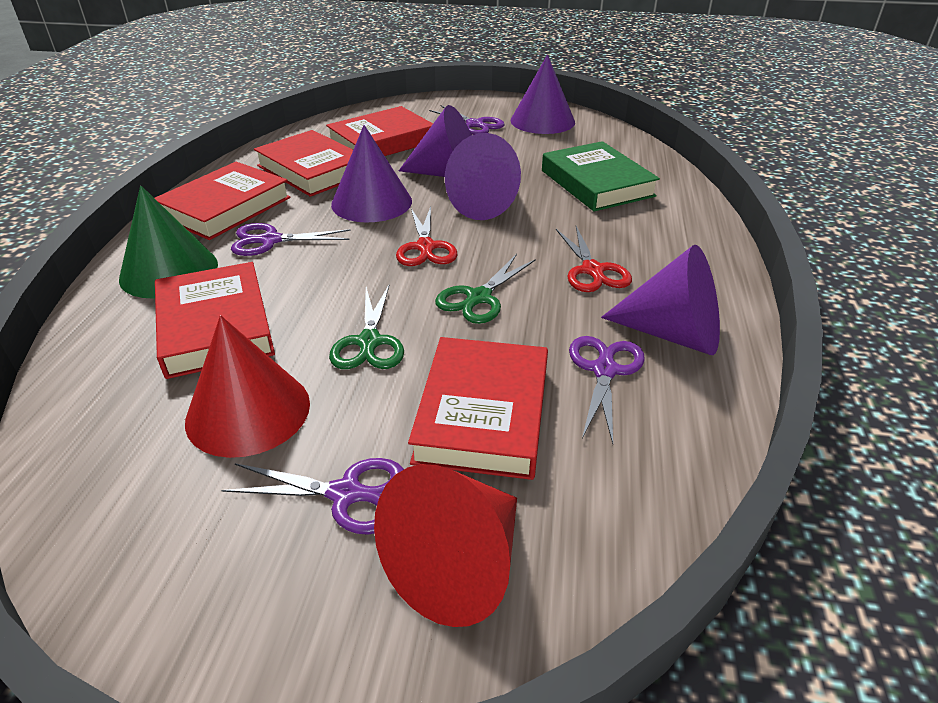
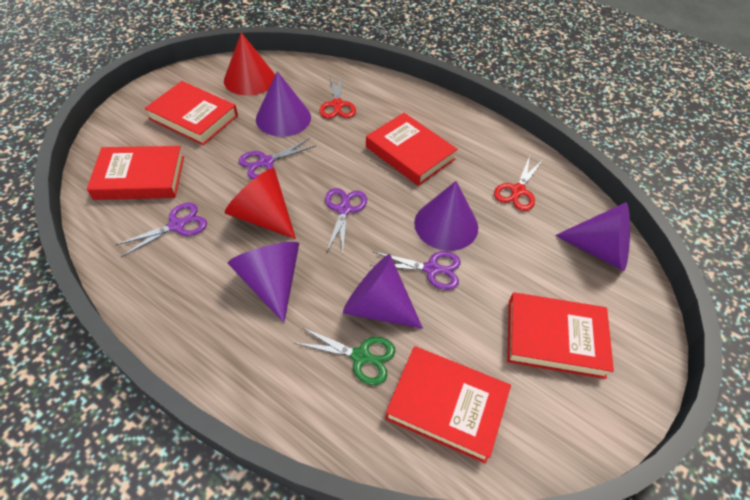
green book: [542,141,660,211] = 1 -> none = 0
green cone: [119,186,218,299] = 1 -> none = 0
green scissors: [329,285,404,369] [435,254,536,324] = 2 -> [294,327,396,385] = 1

